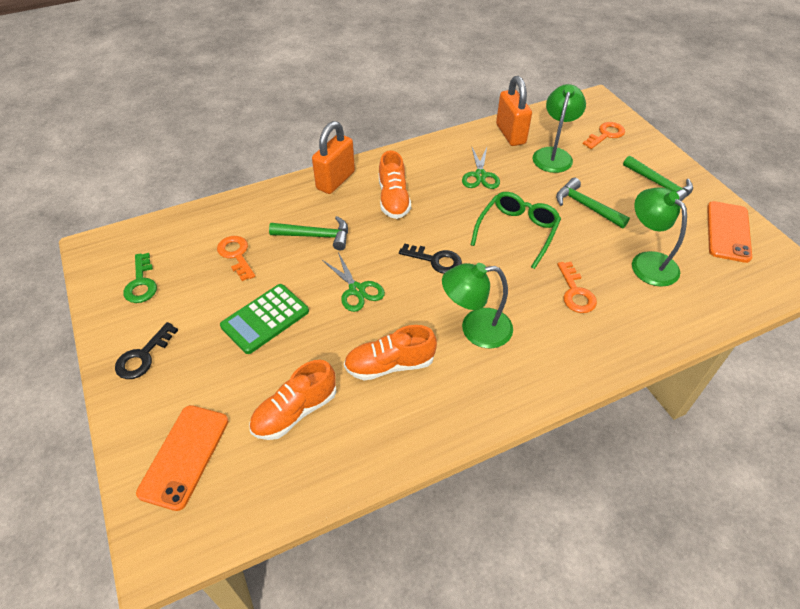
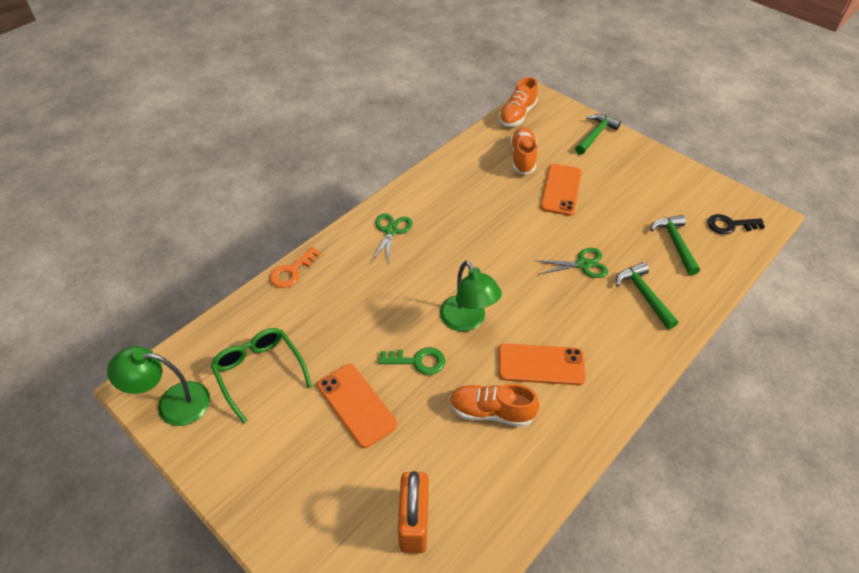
black key: [115,322,178,379] [399,243,462,274] = 2 -> [708,214,765,234] = 1
green calculator: [220,284,309,354] = 1 -> none = 0
green lamp: [442,263,513,348] [533,84,586,173] [632,187,687,287] = 3 -> [107,346,210,426] [440,261,502,332] = 2
orange key: [217,236,255,281] [557,262,597,313] [583,122,625,149] = 3 -> [270,247,321,288] = 1
orange padlock: [312,121,355,194] [496,76,532,146] = 2 -> [398,471,429,553] = 1
orange phone: [136,405,229,511] [707,201,752,263] = 2 -> [317,364,397,448] [498,344,586,385] [540,164,582,216] = 3

